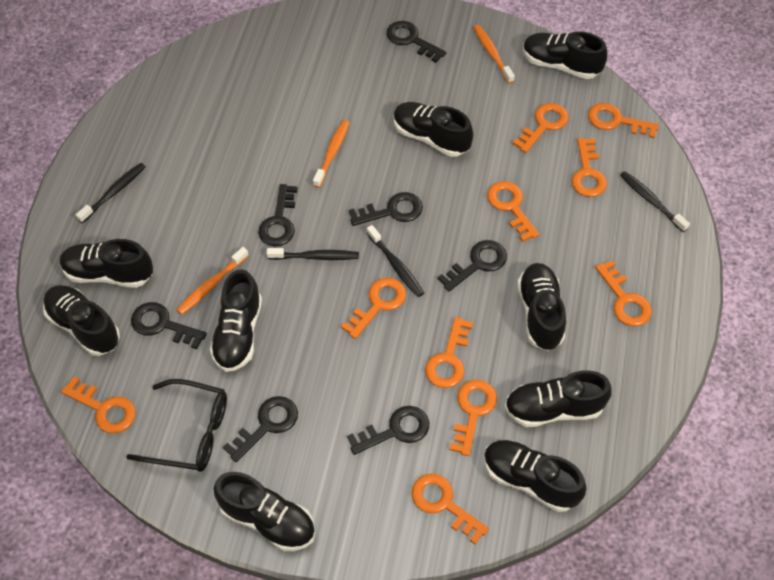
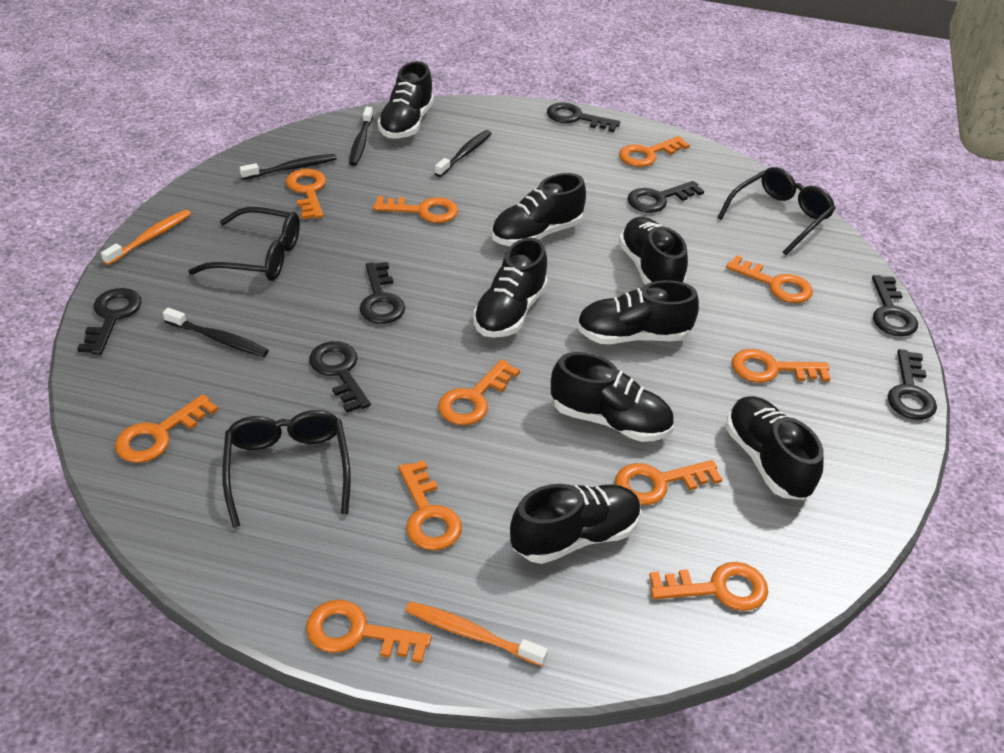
black glasses: [126,379,227,472] = 1 -> [188,207,300,281] [222,410,351,528] [717,167,836,255] = 3
black shoe: [43,285,120,356] [60,239,153,288] [210,269,262,372] [214,472,315,551] [393,102,473,157] [484,440,587,512] [504,371,612,427] [517,263,566,351] [523,31,607,79] = 9 -> [378,61,434,139] [473,238,548,338] [491,173,586,246] [510,484,641,564] [551,352,674,442] [577,280,699,344] [619,217,688,285] [726,396,824,500] = 8
orange key: [61,377,136,433] [341,278,406,339] [411,474,489,544] [425,317,473,388] [450,380,497,456] [487,181,539,242] [513,103,569,153] [572,138,607,197] [588,103,659,138] [595,260,652,326] = 10 -> [115,394,218,463] [286,169,326,219] [306,600,431,663] [373,196,458,223] [399,460,462,551] [438,359,520,425] [615,460,723,505] [619,136,690,167] [649,562,768,611] [726,255,813,303] [732,349,831,383] = 11
orange toothbrush: [177,247,249,315] [313,120,350,188] [473,25,515,84] = 3 -> [101,210,191,265] [406,601,548,666] = 2

